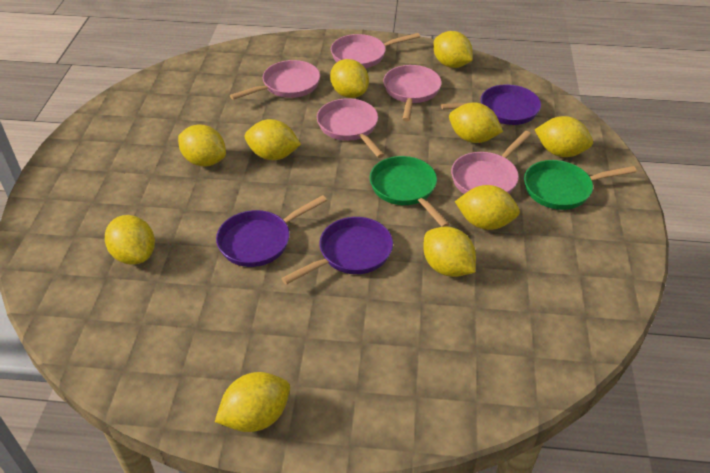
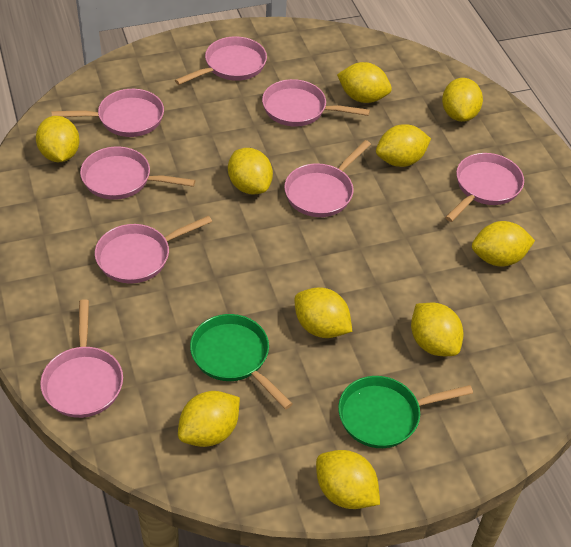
pink pan: [230,60,320,100] [317,98,384,158] [331,33,420,68] [383,65,442,122] [451,131,531,194] = 5 -> [40,299,123,418] [51,89,164,137] [80,147,196,200] [95,215,212,283] [175,36,267,85] [262,79,370,127] [284,140,371,217] [445,153,524,222] = 8
purple pan: [216,195,327,267] [281,217,393,285] [441,84,541,125] = 3 -> none = 0

